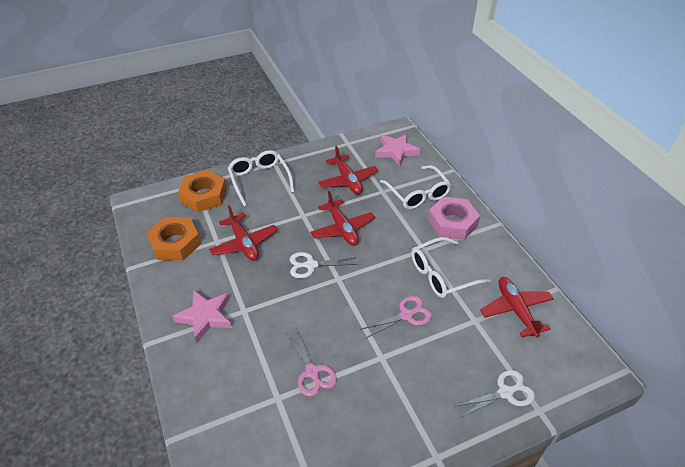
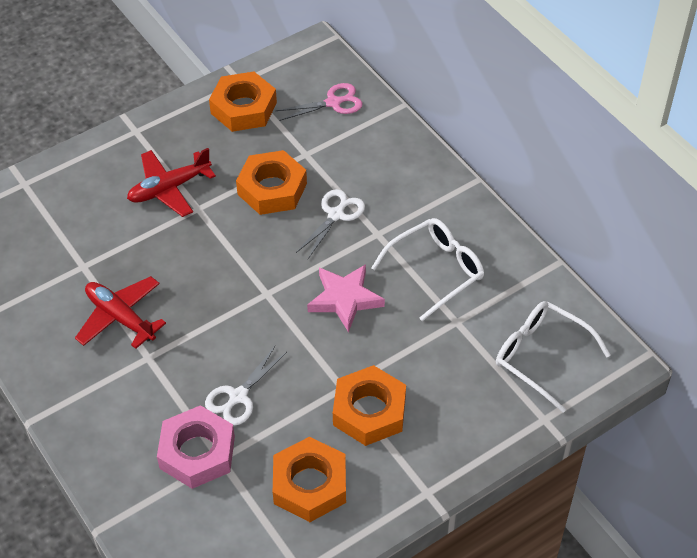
orange nut: [146,217,201,261] [178,170,227,212] = 2 -> [209,71,277,132] [236,150,307,215] [273,437,346,522] [333,365,406,446] = 4
pink scissors: [286,328,337,396] [360,296,432,339] = 2 -> [276,83,362,121] = 1
pink star: [172,290,232,343] [375,133,420,166] = 2 -> [307,264,385,332] = 1
red plane: [209,205,277,261] [310,191,375,246] [318,146,378,194] [480,277,554,338] = 4 -> [75,276,166,349] [127,148,216,217] = 2
white glasses: [228,150,294,206] [380,165,452,209] [411,237,491,298] = 3 -> [371,218,484,321] [496,301,610,413] = 2

